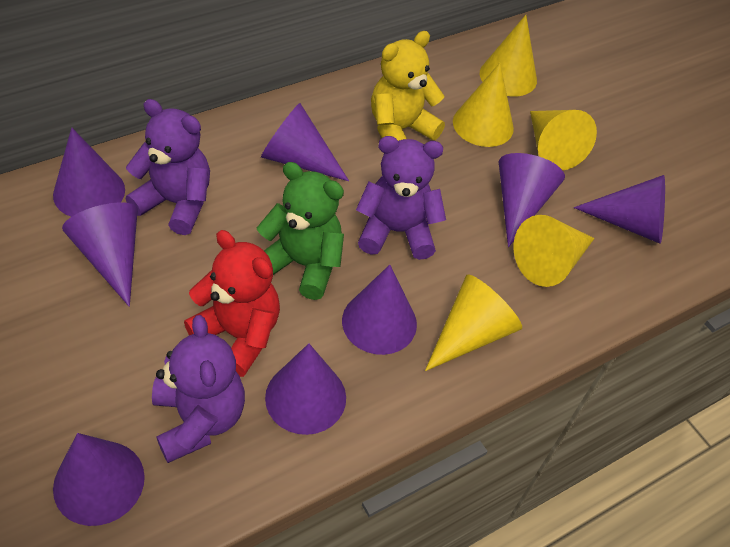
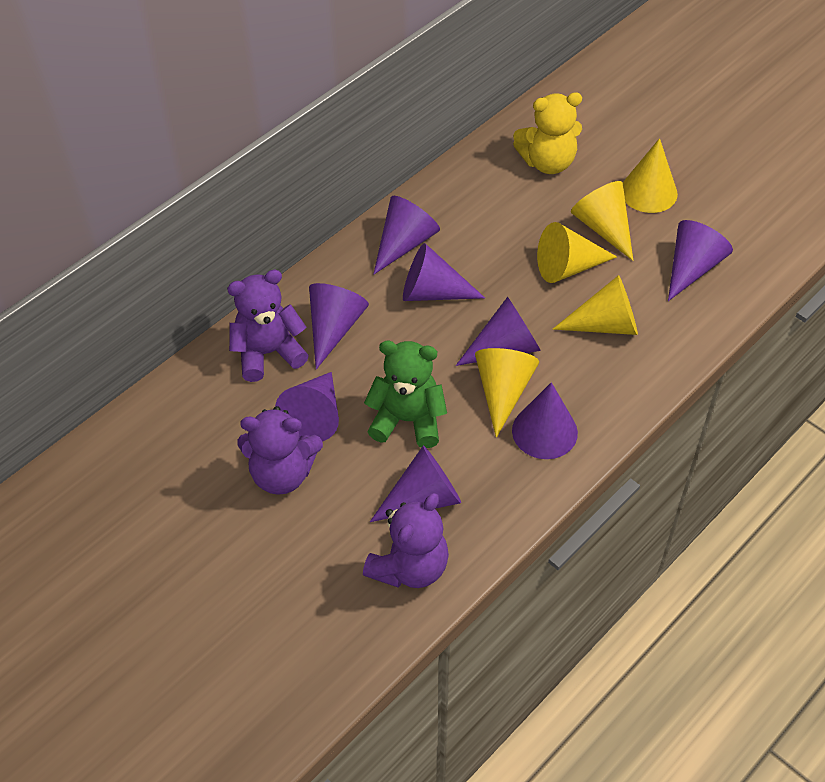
red teddy bear: [184,230,280,377] = 1 -> none = 0

